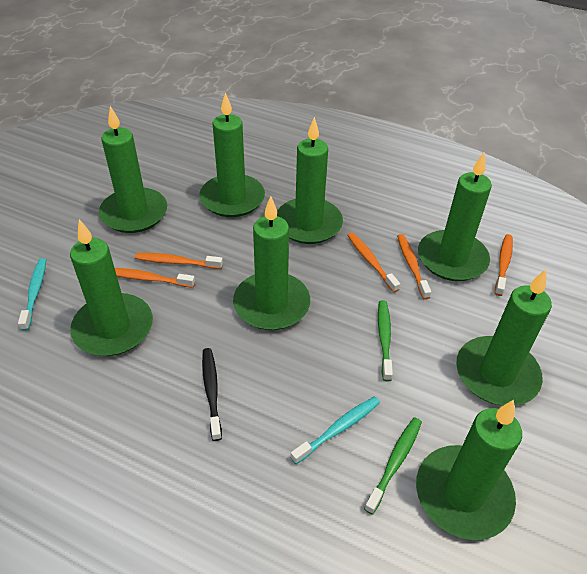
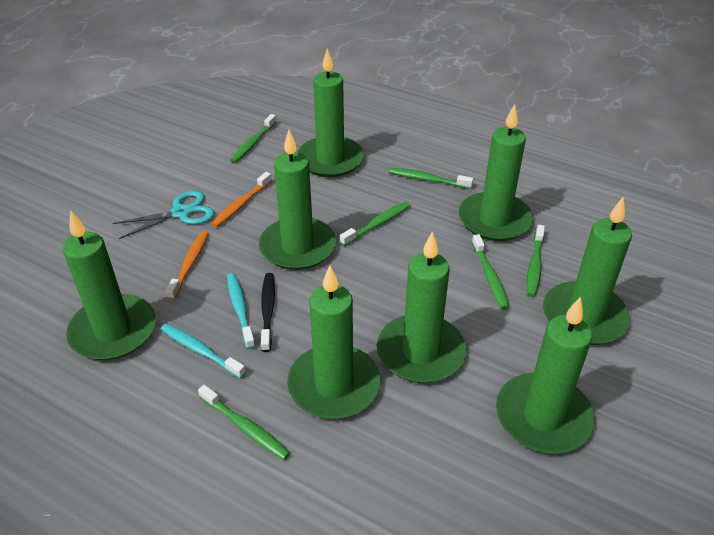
green toothbrush: [364,417,422,514] [378,300,393,381] = 2 -> [198,385,290,460] [230,114,277,163] [340,202,411,246] [389,168,473,189] [472,234,510,310] [527,225,545,297] = 6
orange toothbrush: [115,268,195,288] [135,253,223,269] [347,233,400,293] [397,234,431,300] [495,234,513,296] = 5 -> [166,231,209,300] [211,172,272,227] = 2
turquoise scissors: none = 0 -> [113,190,215,239] = 1

